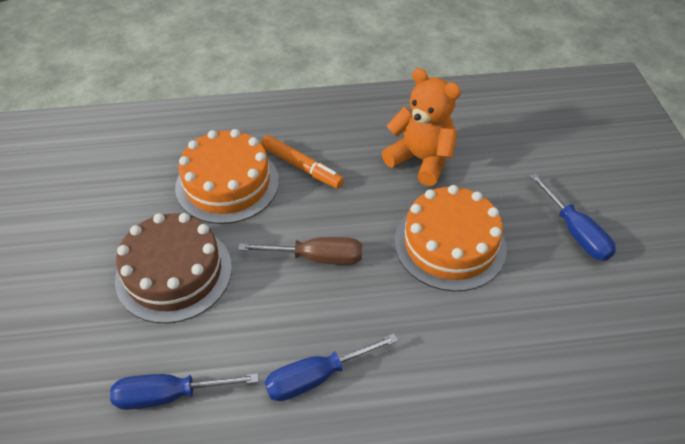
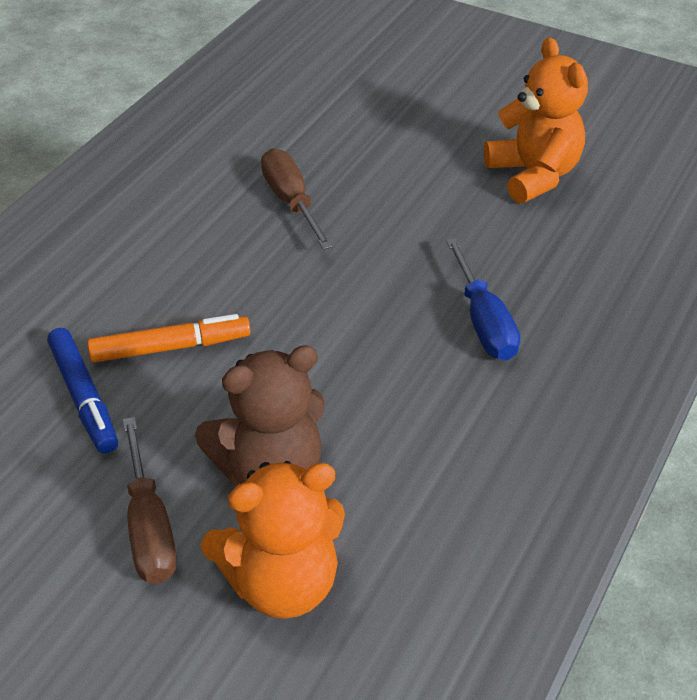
blue marker: none = 0 -> [47,328,118,454] = 1
blue screwdriver: [110,373,259,410] [265,334,398,401] [530,173,616,261] = 3 -> [446,238,520,361] = 1
brown cake: [115,213,232,323] = 1 -> none = 0
brown screwdriver: [238,237,362,265] = 1 -> [122,417,177,584] [261,148,333,250] = 2
brown teddy bear: none = 0 -> [195,345,325,486] = 1
orange cake: [175,129,279,224] [395,185,506,291] = 2 -> none = 0
orange teddy bear: [382,68,461,186] = 1 -> [201,461,345,619] [484,37,588,203] = 2

